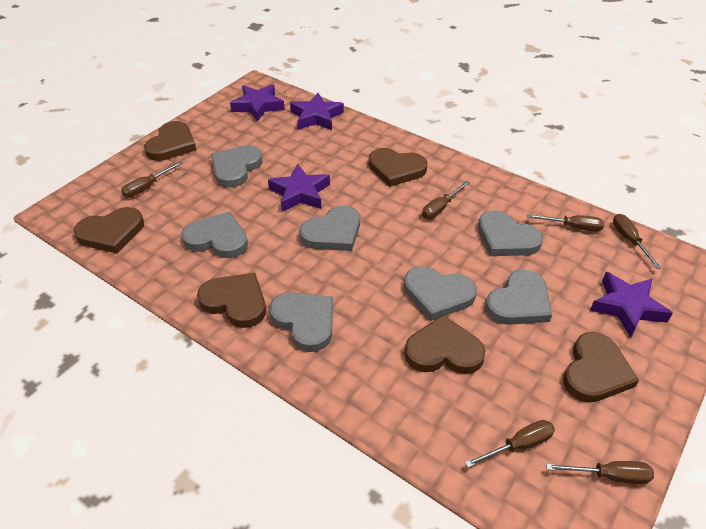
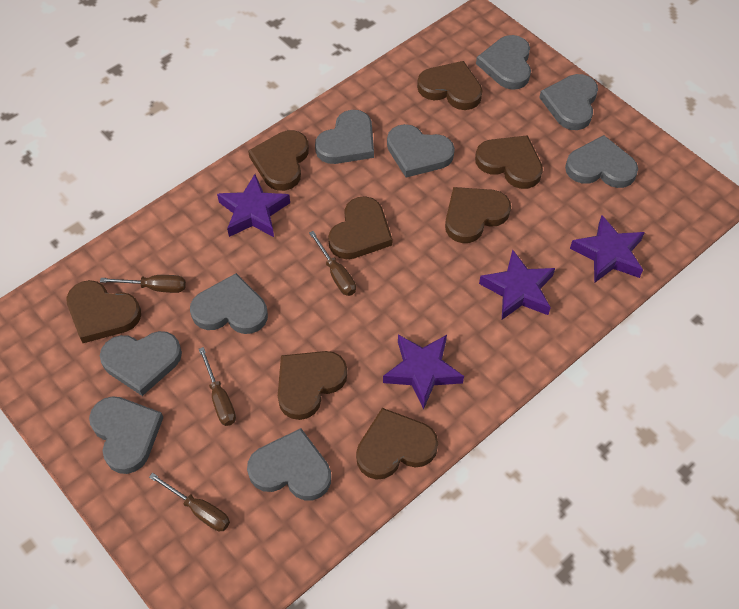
brown heart: [74,207,144,253] [144,121,196,161] [197,273,266,328] [369,148,427,187] [404,315,486,374] [563,332,639,402] = 6 -> [66,280,141,343] [248,130,309,191] [278,351,348,420] [328,196,392,259] [356,408,438,480] [417,61,483,110] [445,187,511,243] [475,135,543,189] = 8
brown screwdriver: [121,161,183,197] [422,181,470,219] [465,420,555,468] [527,214,604,231] [546,461,654,484] [613,214,661,269] = 6 -> [100,275,186,293] [149,473,230,531] [199,347,236,426] [309,231,356,296] = 4
grey heart: [181,212,248,258] [211,145,263,188] [270,292,333,352] [300,205,360,251] [404,266,477,321] [478,210,543,256] [485,269,552,325] = 7 -> [89,396,164,474] [100,331,182,396] [190,273,268,334] [247,428,331,500] [315,110,374,164] [387,124,455,177] [476,35,531,90] [539,74,598,130] [565,135,638,188] = 9

